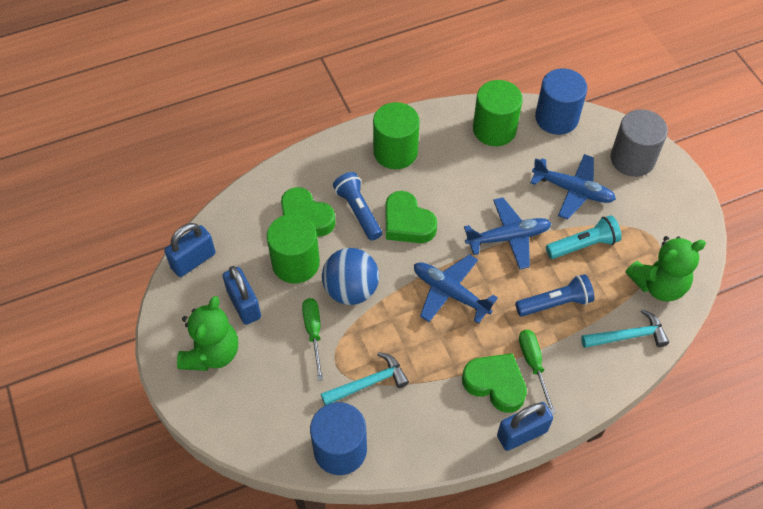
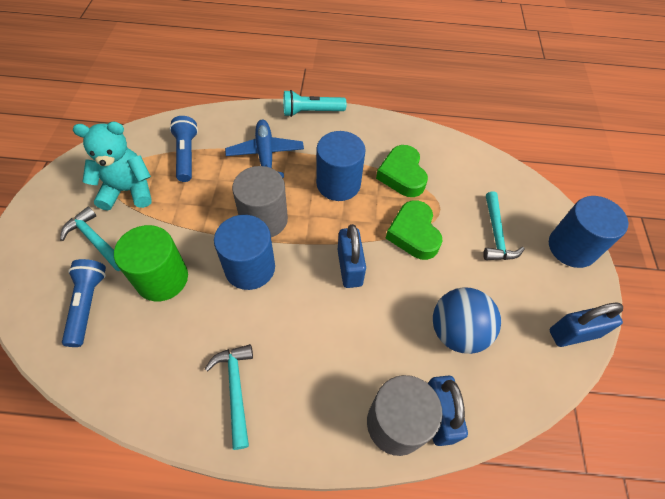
blue cylinder: [310,402,367,475] [535,68,587,135] = 2 -> [214,215,275,290] [316,131,366,201] [549,196,628,268] = 3
blue plane: [414,254,498,324] [464,198,551,270] [530,154,616,220] = 3 -> [225,120,304,178] = 1
green cylinder: [267,214,320,283] [373,102,420,169] [473,80,523,146] = 3 -> [114,225,188,301] = 1
green heart: [281,187,336,237] [385,191,437,243] [462,353,527,413] = 3 -> [376,145,428,197] [385,200,442,260] = 2
green screwdriver: [302,298,323,381] [519,330,556,414] = 2 -> none = 0
green teddy bear: [177,296,238,371] [626,236,706,302] = 2 -> none = 0
grey cylinder: [611,109,668,177] = 1 -> [232,166,288,237] [367,375,443,456] = 2
turquoise hammer: [321,352,409,405] [581,309,669,348] = 2 -> [60,206,121,271] [205,344,253,450] [483,191,525,260] = 3
turquoise teddy bear: none = 0 -> [73,122,152,210] = 1

